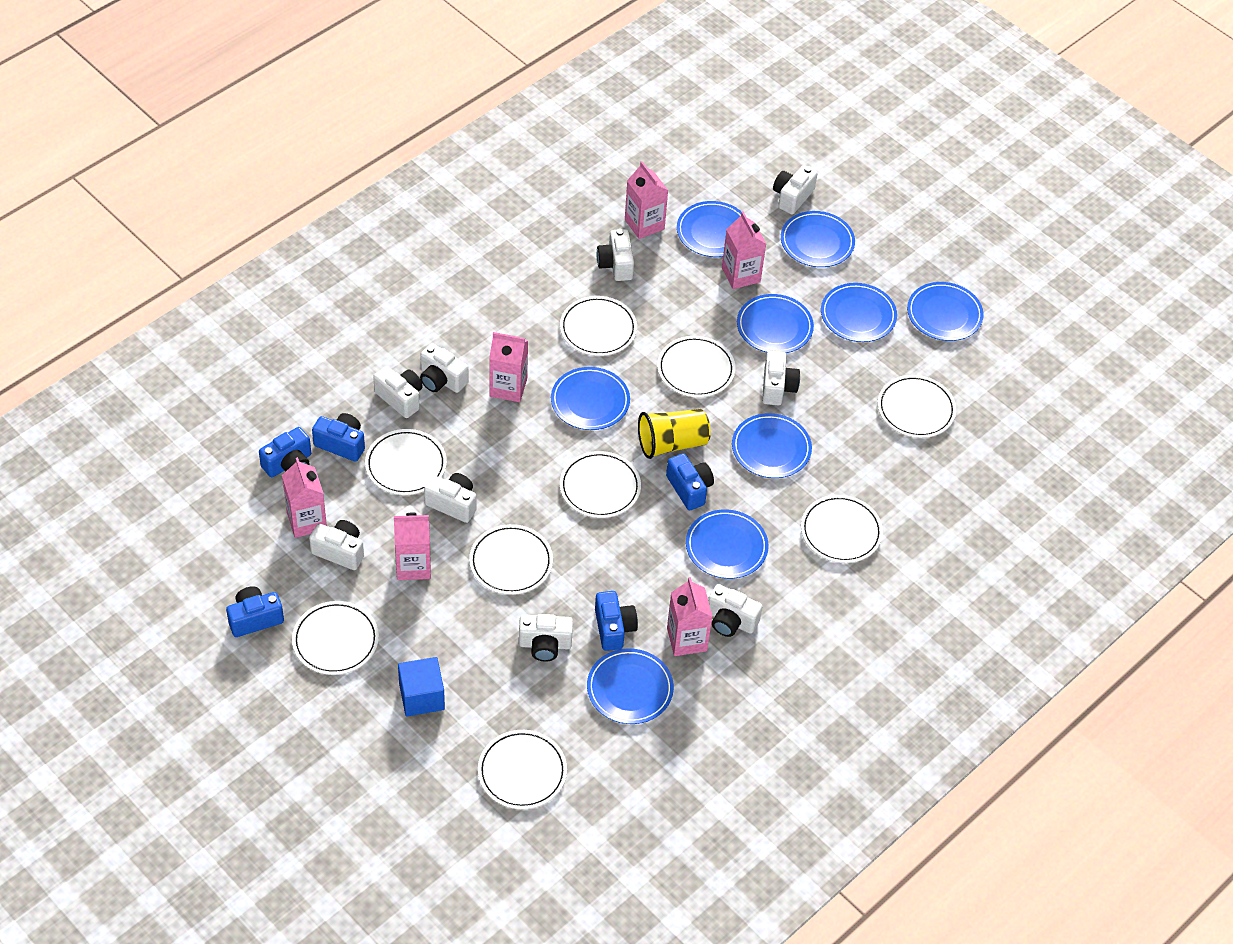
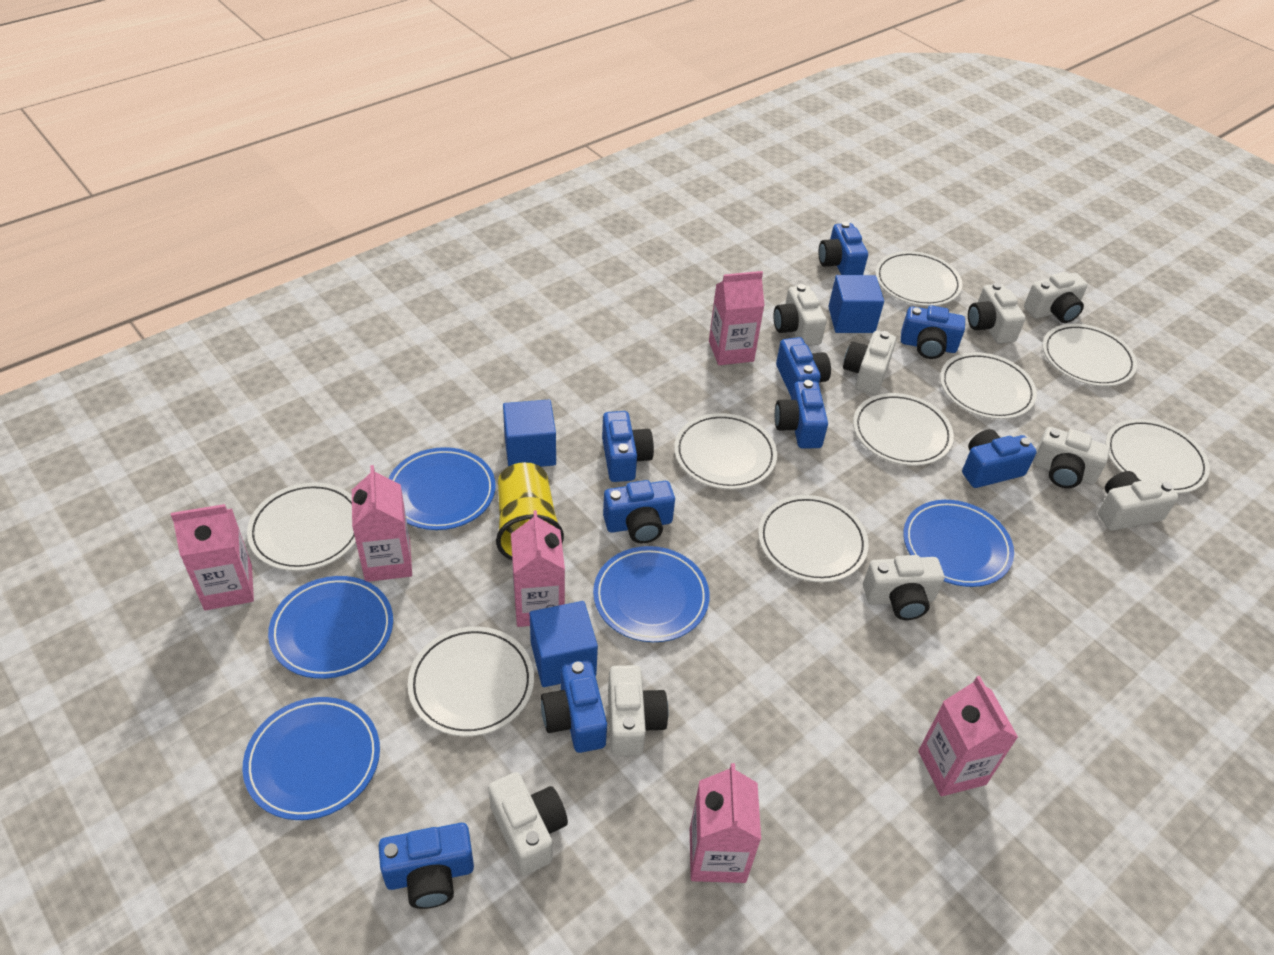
blue camera: [226,586,284,637] [259,427,311,477] [312,413,365,462] [595,591,638,651] [666,453,714,510] = 5 -> [378,823,474,909] [541,660,607,753] [602,411,654,482] [603,480,675,543] [775,380,828,448] [776,337,831,397] [818,222,868,275] [901,305,965,359] [962,429,1037,488] = 9
blue cube: [398,657,445,716] = 1 -> [503,400,556,467] [530,601,598,687] [828,275,884,333] = 3
blue plate: [551,367,630,430] [587,648,674,724] [677,201,742,257] [686,509,769,579] [732,413,812,478] [737,294,814,353] [781,211,855,267] [821,283,897,342] [907,282,984,341] = 9 -> [242,697,380,820] [268,576,393,679] [389,447,496,530] [593,546,710,642] [903,500,1014,587] = 5

